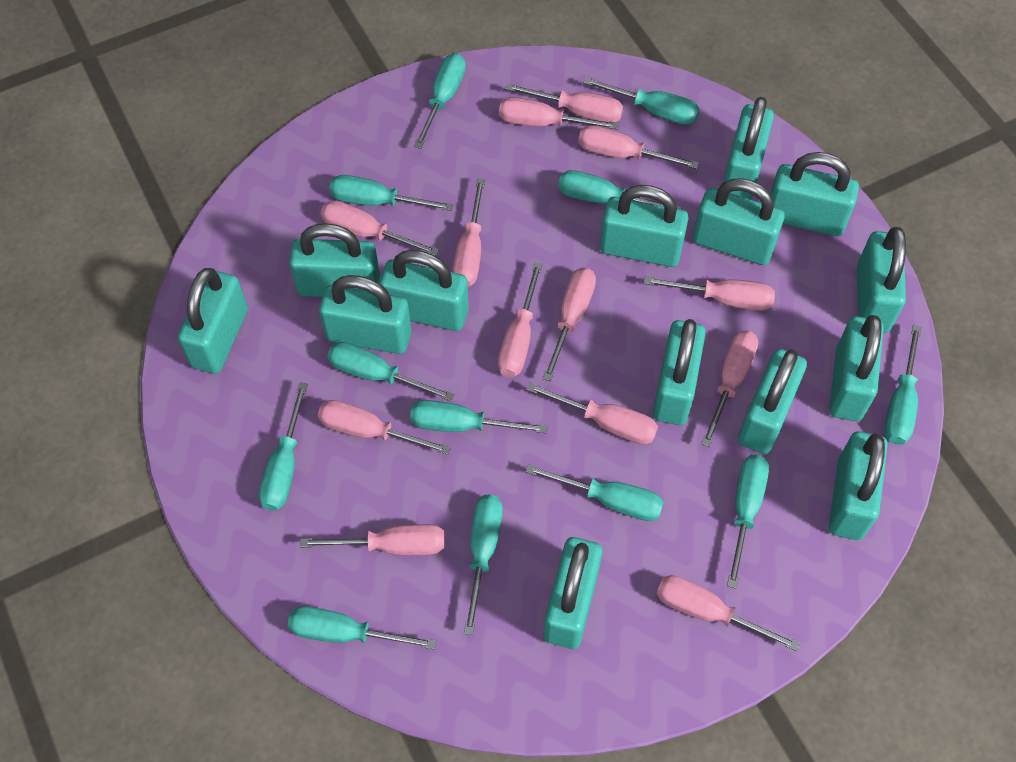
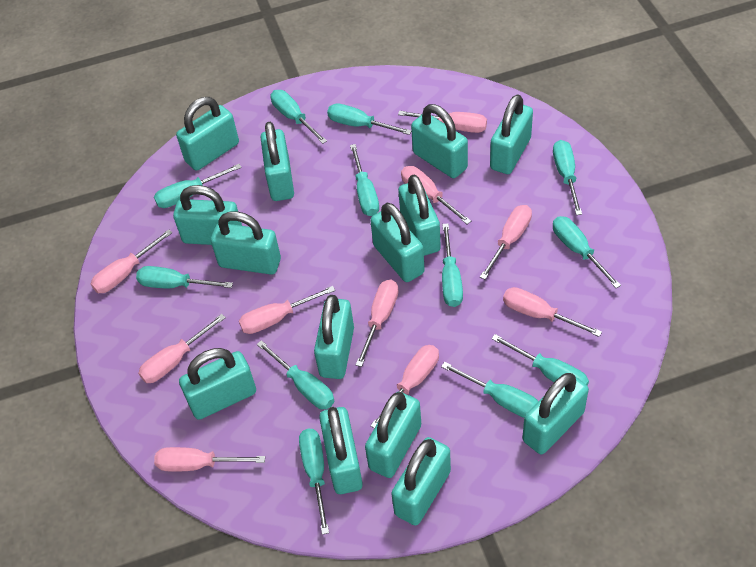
pink screwdriver: [300,524,445,555] [318,400,451,455] [321,200,439,256] [453,178,485,287] [498,262,543,377] [499,97,619,130] [505,83,623,122] [527,383,658,444] [542,268,596,381] [578,125,699,169] [643,277,775,311] [656,575,800,651] [701,330,758,447] = 13 -> [91,229,172,293] [138,314,226,383] [154,447,265,472] [239,286,335,334] [356,280,399,367] [370,345,439,428] [398,111,487,133] [401,166,471,224] [480,205,532,280] [503,287,602,337] = 10

